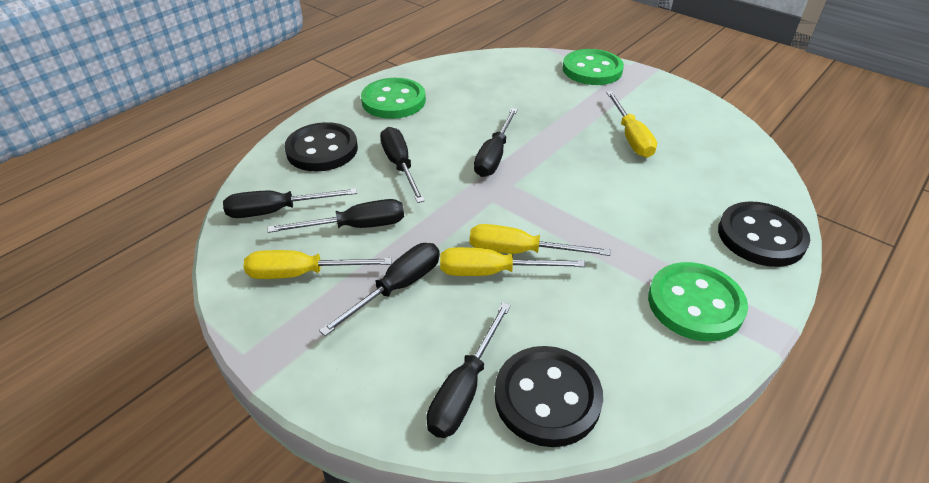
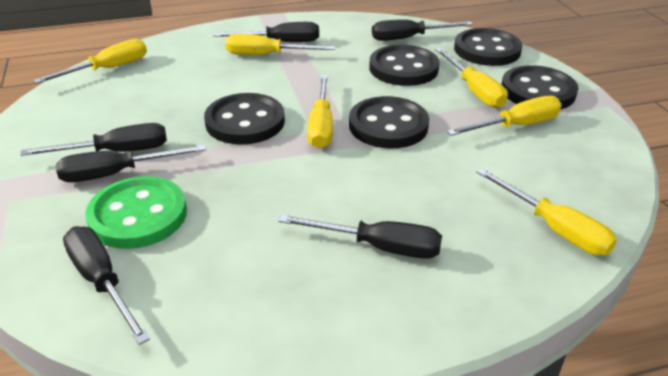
black button: [284,122,358,172] [495,346,603,447] [718,201,810,267] = 3 -> [204,93,285,145] [349,96,429,148] [369,45,439,86] [454,28,523,66] [501,65,578,109] = 5
green button: [361,78,426,119] [563,49,624,85] [648,262,748,341] = 3 -> [85,176,187,249] = 1
yellow screwdriver: [244,250,392,279] [440,247,586,276] [470,224,611,256] [606,91,657,158] = 4 -> [33,39,147,84] [225,34,335,55] [307,75,333,149] [435,48,508,108] [447,96,562,136] [476,168,617,256] = 6

